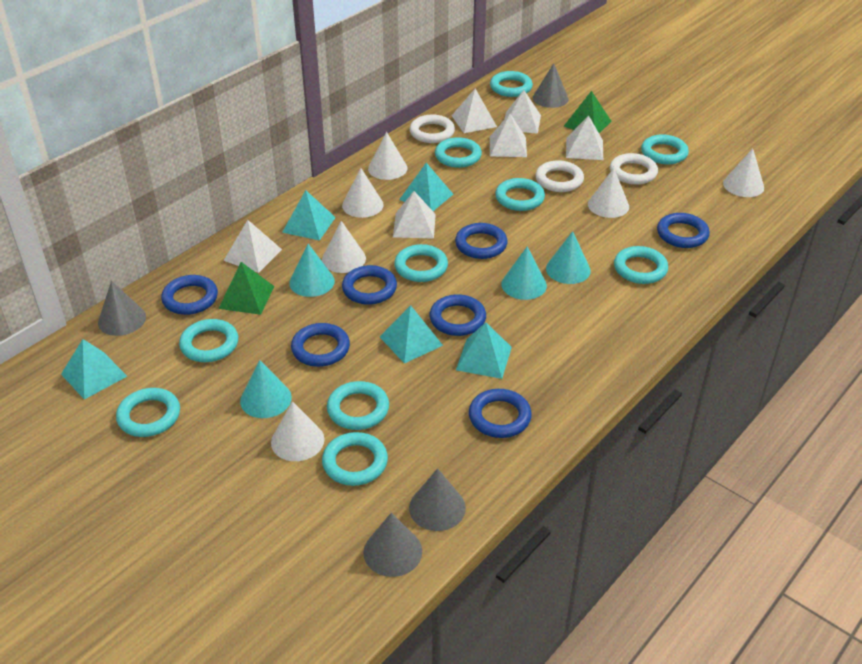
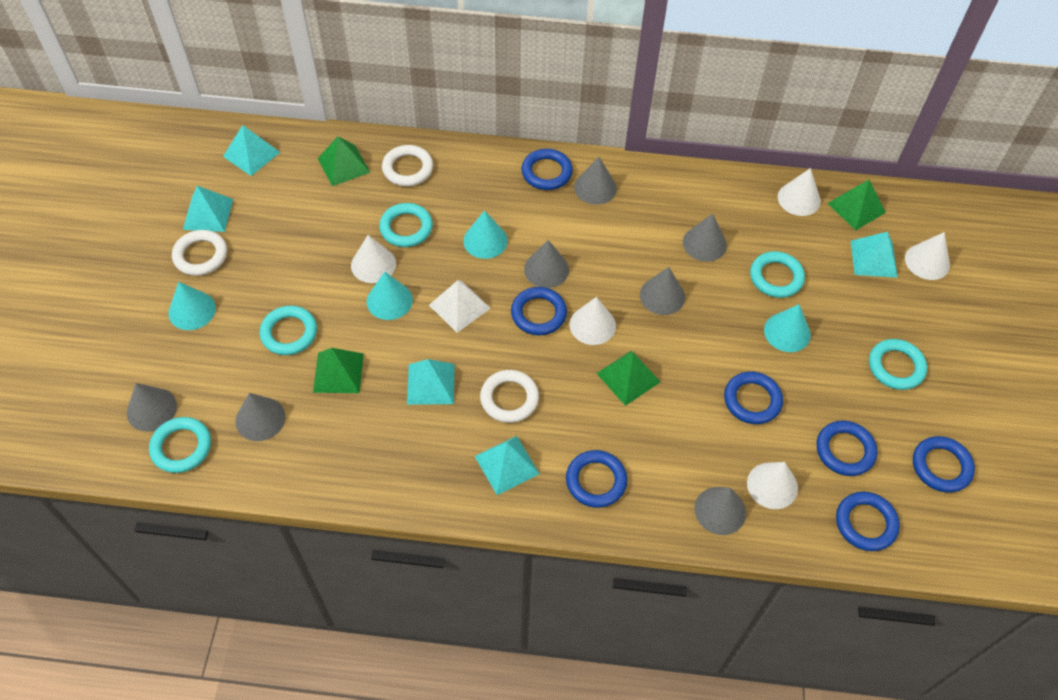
green pyramid: [218,262,275,315] [564,91,611,133] = 2 -> [313,348,364,393] [317,136,370,186] [596,350,660,406] [827,180,886,230] = 4
grey cone: [98,281,146,336] [363,513,422,577] [409,468,466,531] [533,63,569,108] = 4 -> [127,383,177,431] [235,393,286,441] [524,240,569,288] [574,157,617,205] [640,267,685,315] [683,214,727,262] [694,487,746,535] = 7
turquoise ring: [116,388,180,437] [179,319,238,362] [322,432,388,486] [327,381,389,430] [394,244,448,282] [435,137,482,168] [490,71,533,97] [495,178,545,211] [614,246,668,284] [641,134,689,165] = 10 -> [149,417,211,473] [260,305,317,355] [379,203,433,247] [750,251,805,298] [869,339,927,390] = 5
white cone: [271,401,324,461] [322,221,366,273] [342,168,384,218] [368,132,407,180] [588,168,629,218] [723,149,764,197] = 6 -> [351,235,396,283] [570,297,616,345] [747,462,798,509] [778,168,821,216] [905,232,950,280] = 5
white pyramid: [224,220,282,273] [393,191,436,239] [452,89,497,133] [490,114,527,157] [505,90,541,134] [566,115,603,160] = 6 -> [429,280,491,333] = 1

